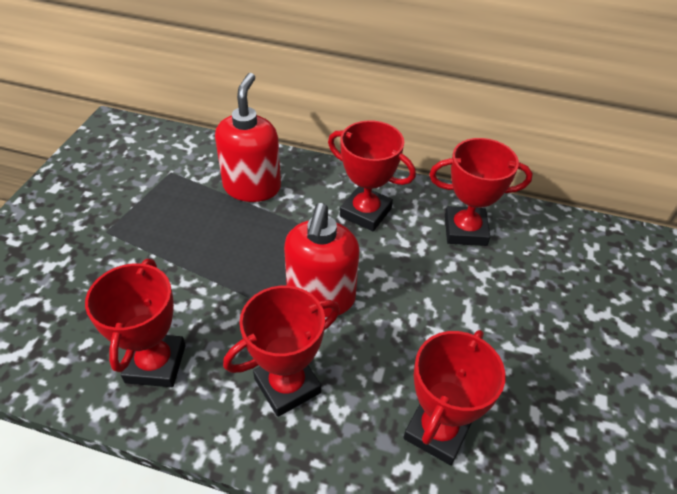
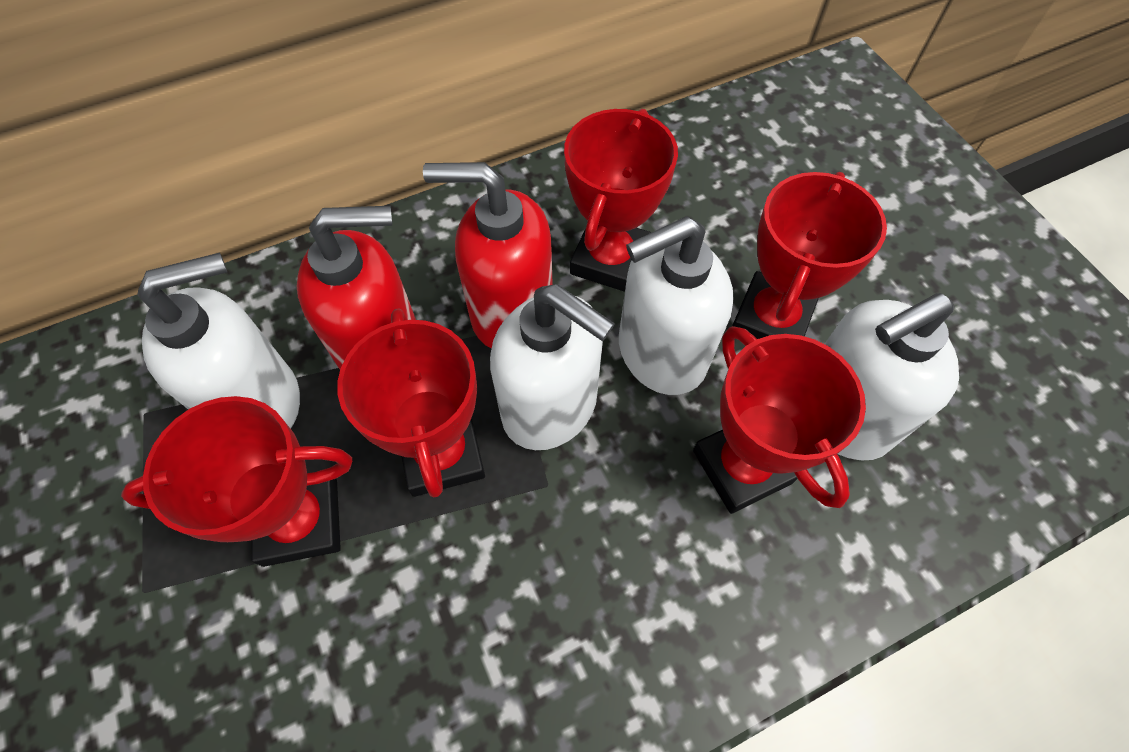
white soap dispenser: none = 0 -> [137,253,300,429] [490,284,615,450] [619,216,733,395] [825,293,959,460] = 4

